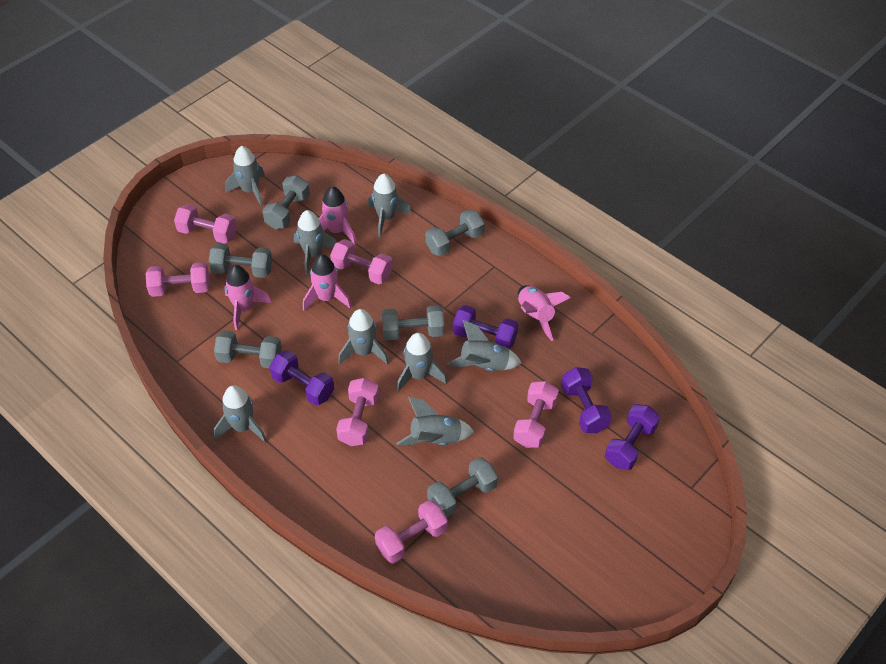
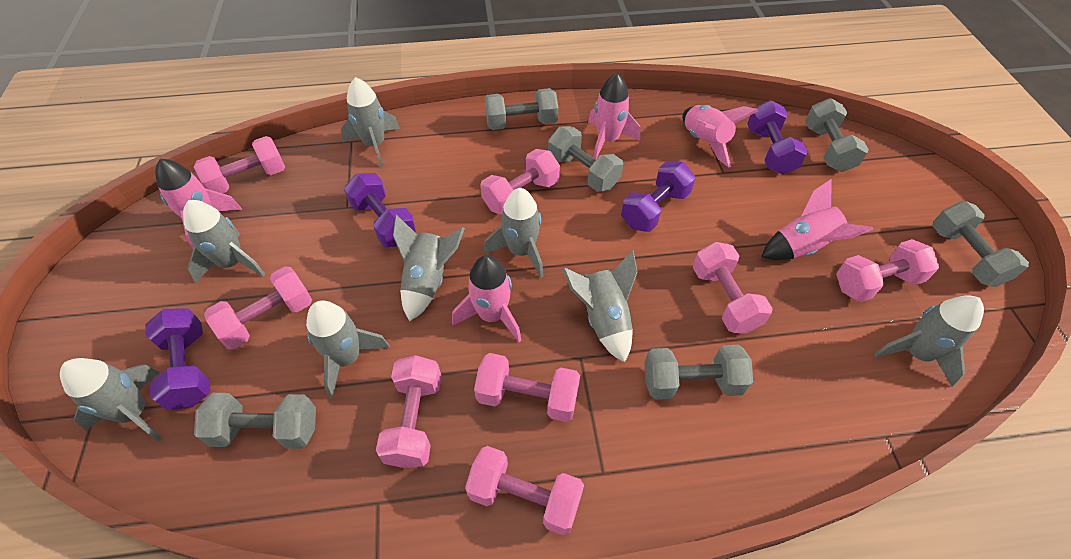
pink dumbbell: [146,262,210,297] [174,204,237,244] [330,239,393,284] [336,378,379,446] [375,500,448,563] [513,381,559,448] = 6 -> [194,136,285,193] [204,266,312,349] [376,355,442,468] [465,446,584,536] [474,353,580,422] [480,149,560,215] [693,242,773,333] [836,239,939,302] = 8
pink rocket: [224,265,271,330] [303,254,351,311] [319,186,356,244] [518,286,571,341] = 4 -> [155,159,242,249] [452,255,521,342] [588,73,640,159] [682,105,758,167] [761,179,873,260] = 5

